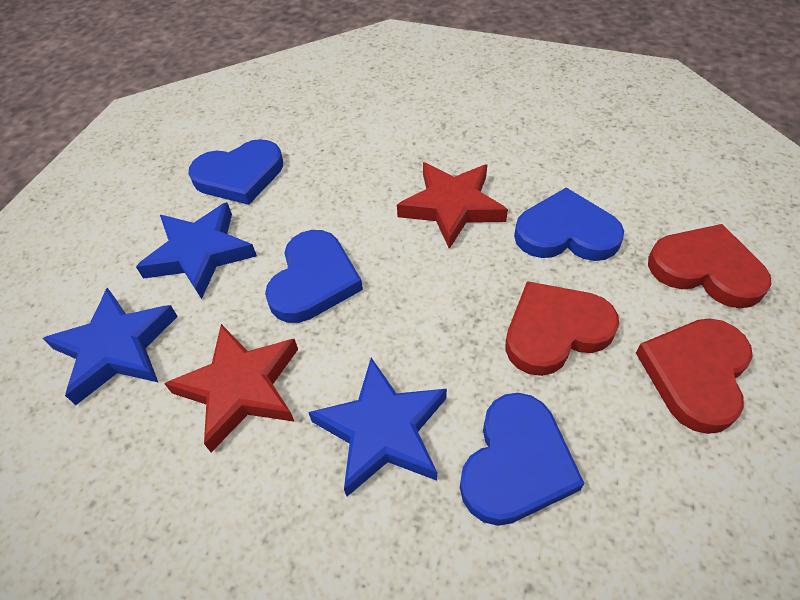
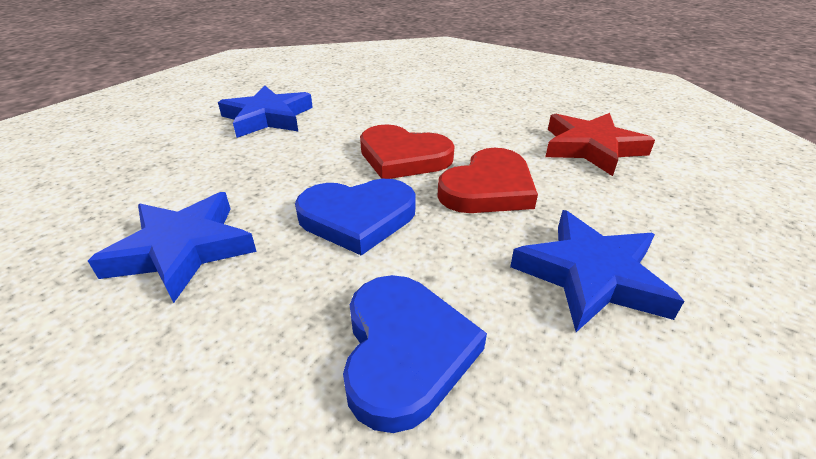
blue heart: [189,139,283,205] [265,230,363,323] [460,393,585,526] [514,188,624,261] = 4 -> [295,179,416,255] [343,275,487,433] = 2
red heart: [505,281,619,376] [636,318,753,434] [648,224,771,308] = 3 -> [360,124,455,179] [437,148,538,213] = 2
red star: [164,324,298,452] [397,162,508,249] = 2 -> [545,113,655,176] = 1

